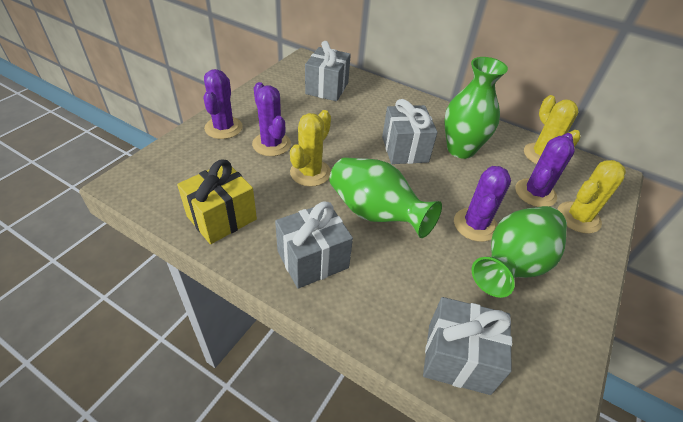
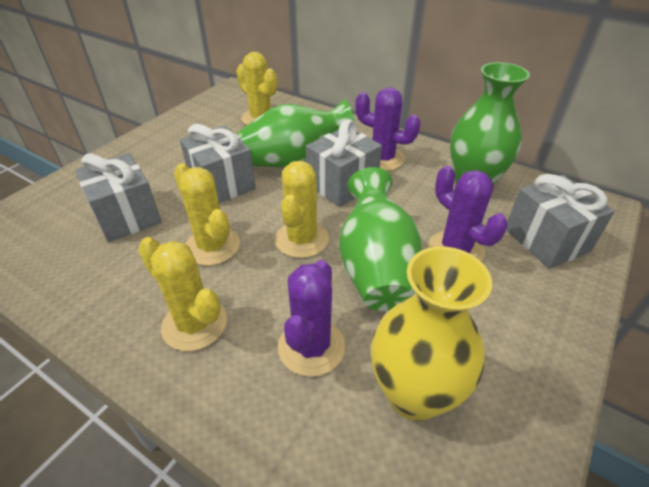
purple cactus: [203,69,243,139] [252,82,291,156] [454,166,511,242] [515,133,575,207] = 4 -> [278,260,346,377] [355,87,421,171] [429,166,508,262] = 3
yellow cactus: [290,110,331,187] [524,95,581,164] [557,160,626,234] = 3 -> [138,237,227,351] [174,163,240,266] [236,52,277,125] [275,161,329,258] = 4
yellow gift: [177,159,257,244] = 1 -> none = 0
yellow vase: none = 0 -> [371,246,492,421] = 1

